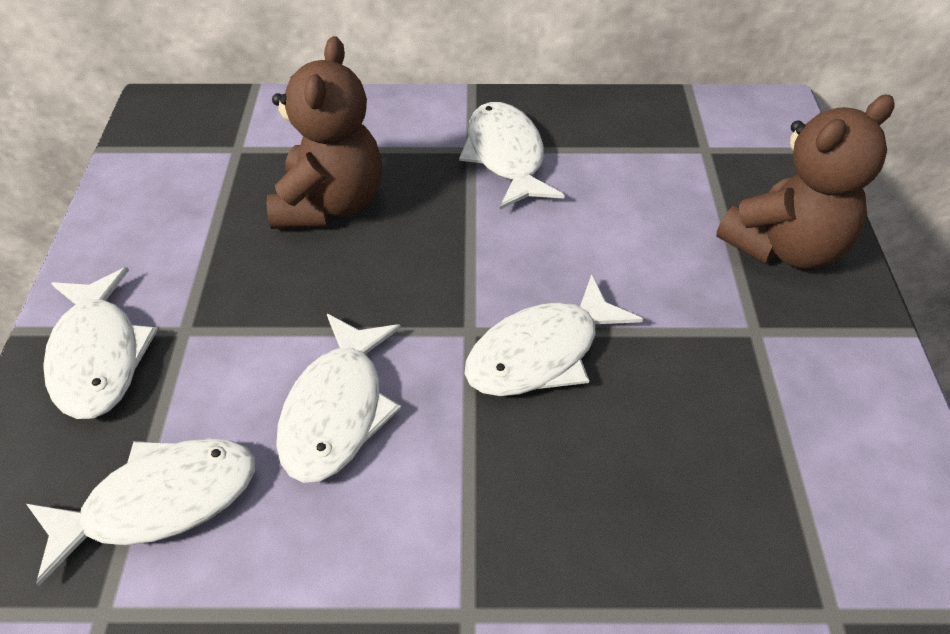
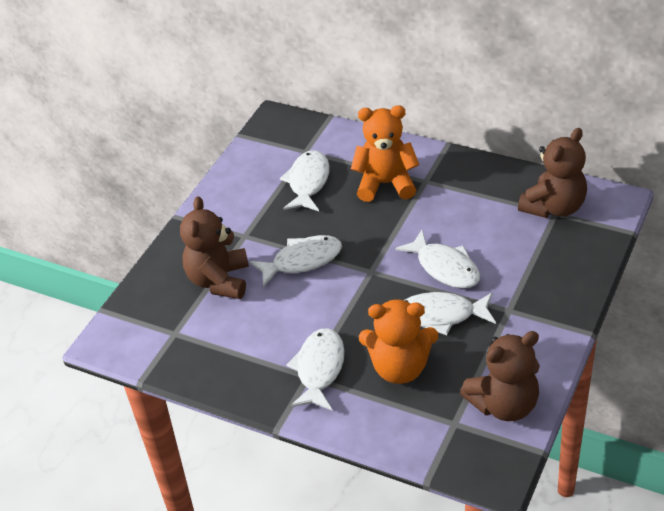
brown teddy bear: [267,36,382,229] [716,95,894,269] = 2 -> [180,196,249,299] [460,331,540,421] [518,128,587,218] = 3
orange teddy bear: none = 0 -> [351,105,419,202] [359,299,438,384] = 2

